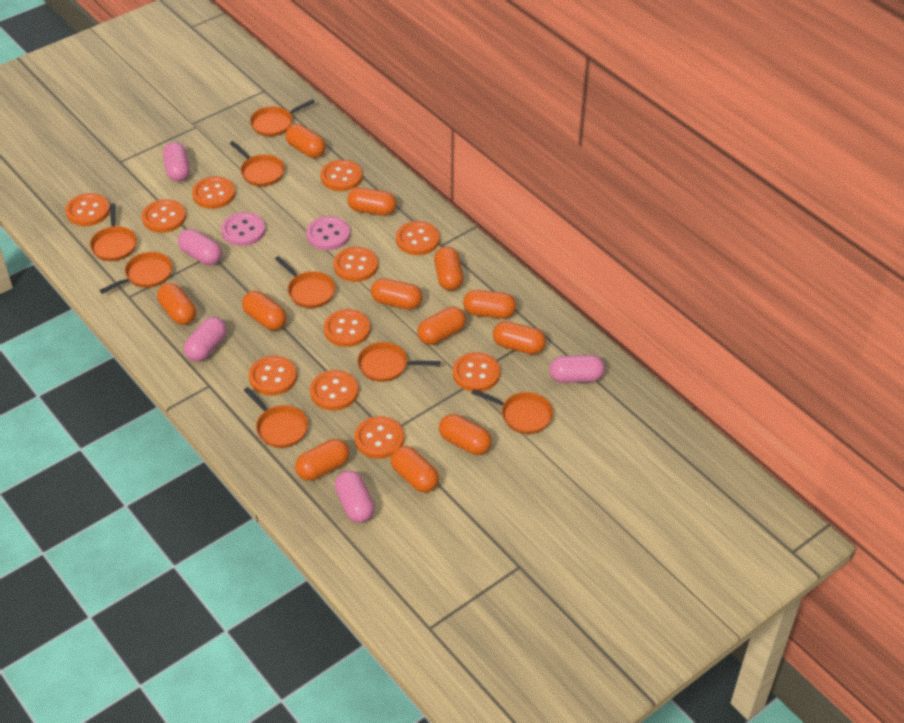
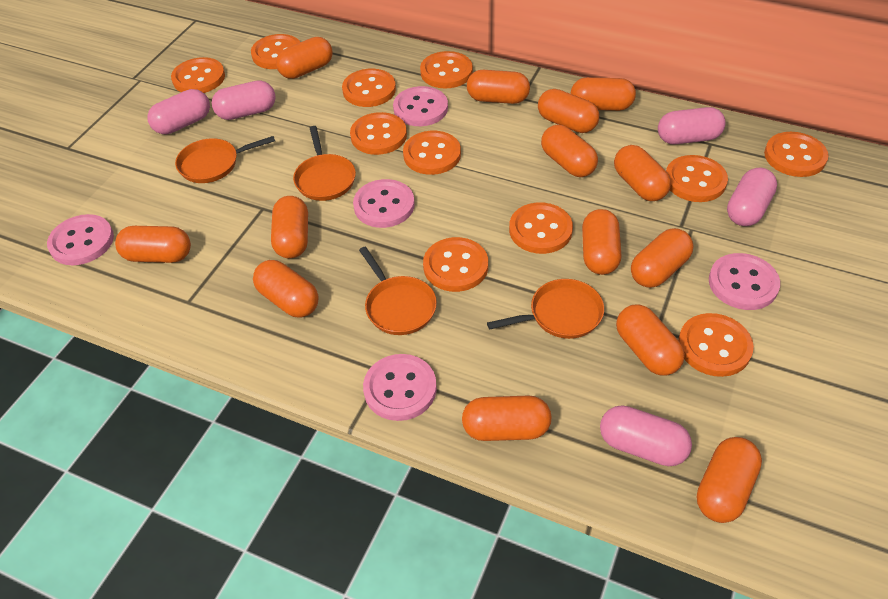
orange capsule: [157,283,196,325] [242,291,287,330] [285,124,326,158] [295,439,350,481] [347,188,397,216] [371,278,423,310] [390,446,439,493] [417,307,466,345] [434,247,463,290] [439,414,492,455] [463,290,516,319] [493,321,546,354] = 12 -> [115,226,191,263] [253,260,318,317] [271,196,308,259] [276,37,333,79] [462,395,551,441] [467,70,530,104] [538,89,599,133] [541,125,598,177] [570,77,636,111] [582,209,621,275] [614,145,671,201] [616,304,685,376] [631,228,694,288] [697,437,762,523] = 14
orange pan: [90,203,137,261] [100,252,172,294] [229,141,285,186] [244,387,308,448] [250,99,315,137] [275,256,336,308] [357,342,440,382] [471,389,553,434] = 8 -> [175,136,275,183] [293,126,356,201] [359,246,437,335] [487,279,604,339] = 4
pink button: [221,212,266,246] [306,216,350,250] = 2 -> [47,214,114,265] [353,179,415,228] [363,354,437,421] [393,86,448,126] [709,253,780,310] = 5

